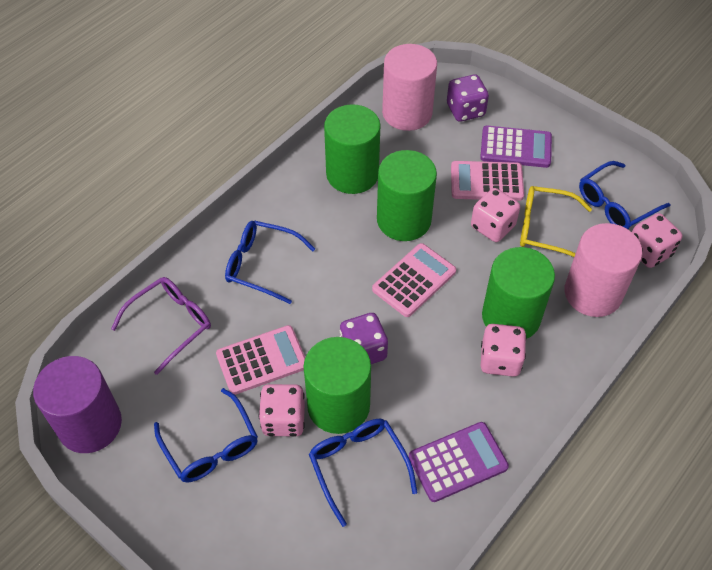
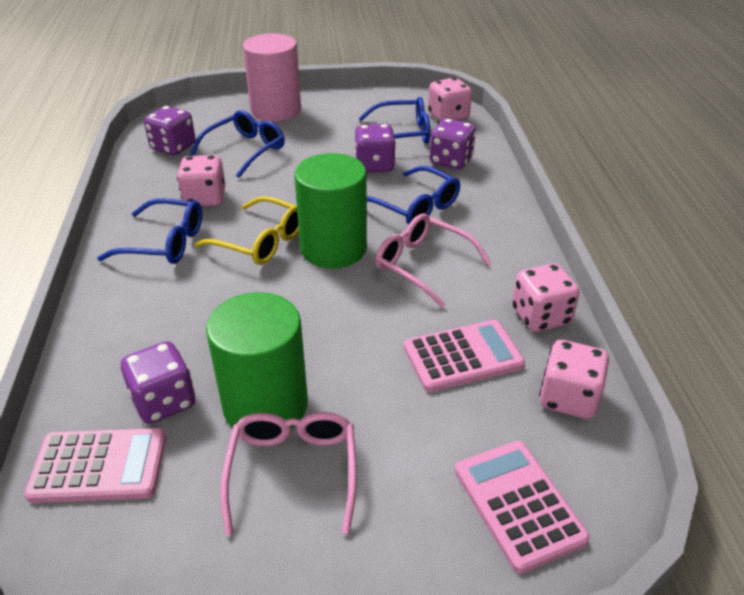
green cylinder: [303,337,371,434] [324,104,381,194] [377,150,437,241] [482,247,555,339] = 4 -> [206,292,308,429] [294,153,367,269] = 2
pink cylinder: [382,44,437,131] [564,223,642,317] = 2 -> [243,33,301,122] = 1
pink glasses: none = 0 -> [221,412,357,535] [375,214,492,308] = 2
purple calculator: [409,422,509,502] [480,126,552,168] = 2 -> none = 0
purple cylinder: [33,356,122,453] = 1 -> none = 0
purple dice: [340,313,388,364] [447,75,489,122] = 2 -> [121,341,195,424] [144,106,196,155] [355,124,396,172] [430,119,476,170] = 4
purple glasses: [111,277,211,375] = 1 -> none = 0

